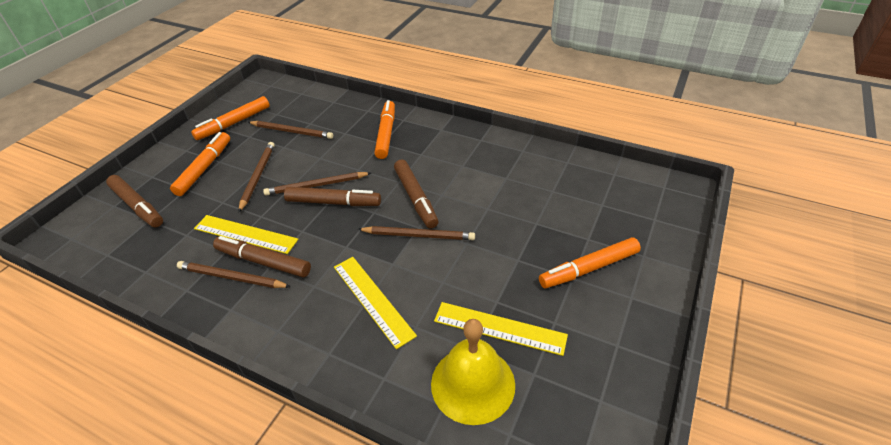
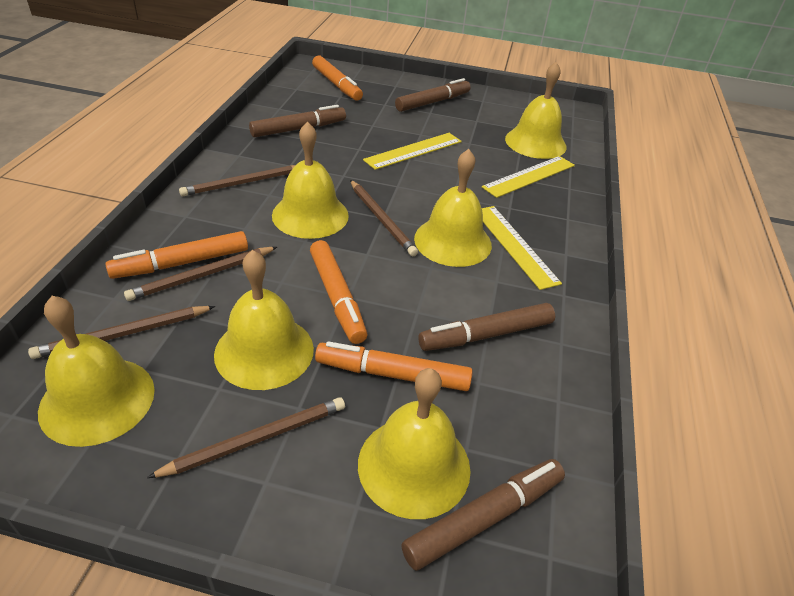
yellow bell: [431,319,515,425] = 1 -> [38,296,155,447] [214,250,314,390] [272,121,349,239] [358,368,471,519] [414,149,492,267] [505,62,567,159] = 6

